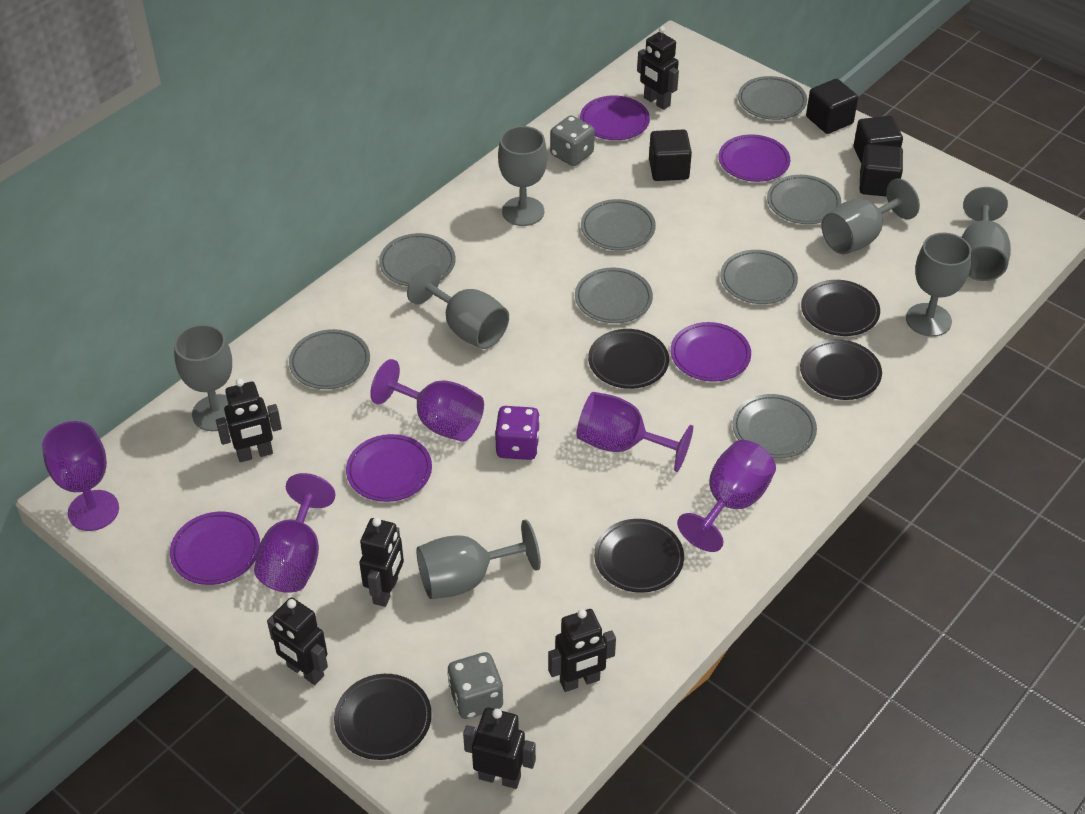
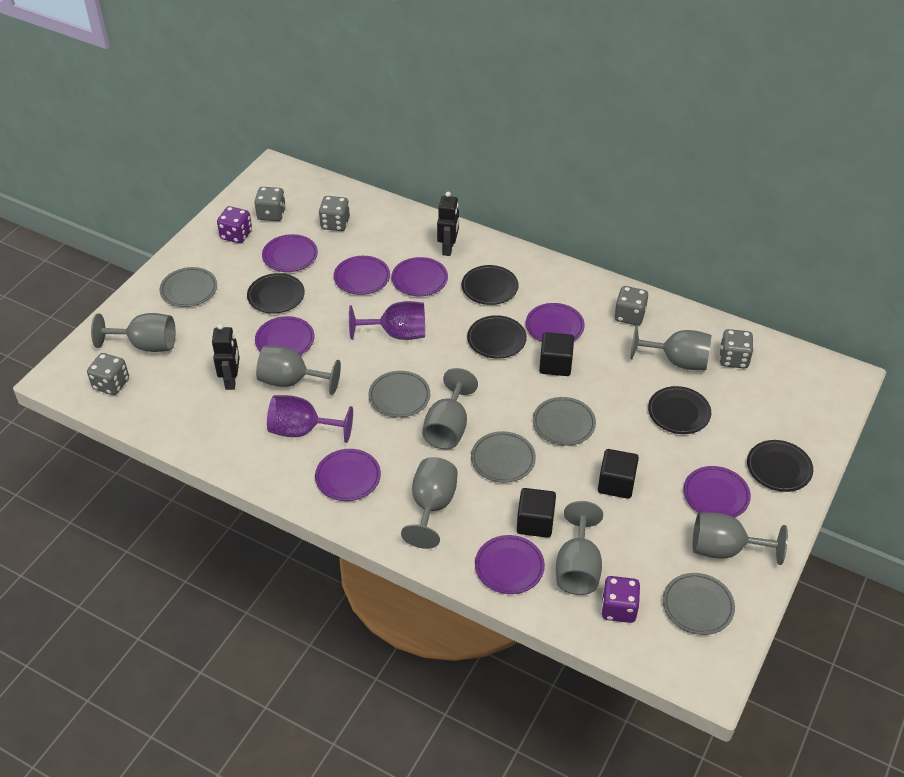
black cube: [649,129,692,181] [806,79,858,134] [854,116,903,163] [860,144,903,197] = 4 -> [517,488,556,538] [539,332,574,376] [598,449,639,499] = 3
black robot: [216,378,282,462] [267,597,328,685] [359,518,404,607] [463,707,536,789] [548,609,616,692] [637,26,679,110] = 6 -> [212,324,240,390] [437,192,459,256] = 2
grey dice: [447,652,503,719] [550,115,595,166] = 2 -> [87,353,129,395] [254,187,286,221] [319,196,350,231] [614,286,648,325] [720,329,753,369] = 5
grey plate: [289,329,370,389] [379,233,456,286] [575,268,653,323] [581,199,656,250] [720,250,798,304] [733,394,817,459] [738,76,807,120] [767,175,841,224] = 8 -> [160,267,217,307] [368,371,430,418] [471,431,536,483] [533,397,596,446] [663,573,735,635] = 5
purple dice: [495,406,540,460] = 1 -> [217,206,252,243] [601,576,640,623] = 2
purple goblet: [42,421,119,531] [254,473,335,593] [370,359,484,442] [576,392,693,472] [677,440,776,552] = 5 -> [267,395,353,443] [349,301,425,340] = 2
purple plate: [170,512,260,585] [346,434,432,502] [580,95,650,140] [671,322,751,382] [719,134,790,182] = 5 -> [255,316,315,355] [262,234,318,272] [315,449,381,501] [334,256,390,295] [391,257,448,296] [475,535,545,594] [526,303,585,342] [683,466,751,518] = 8

